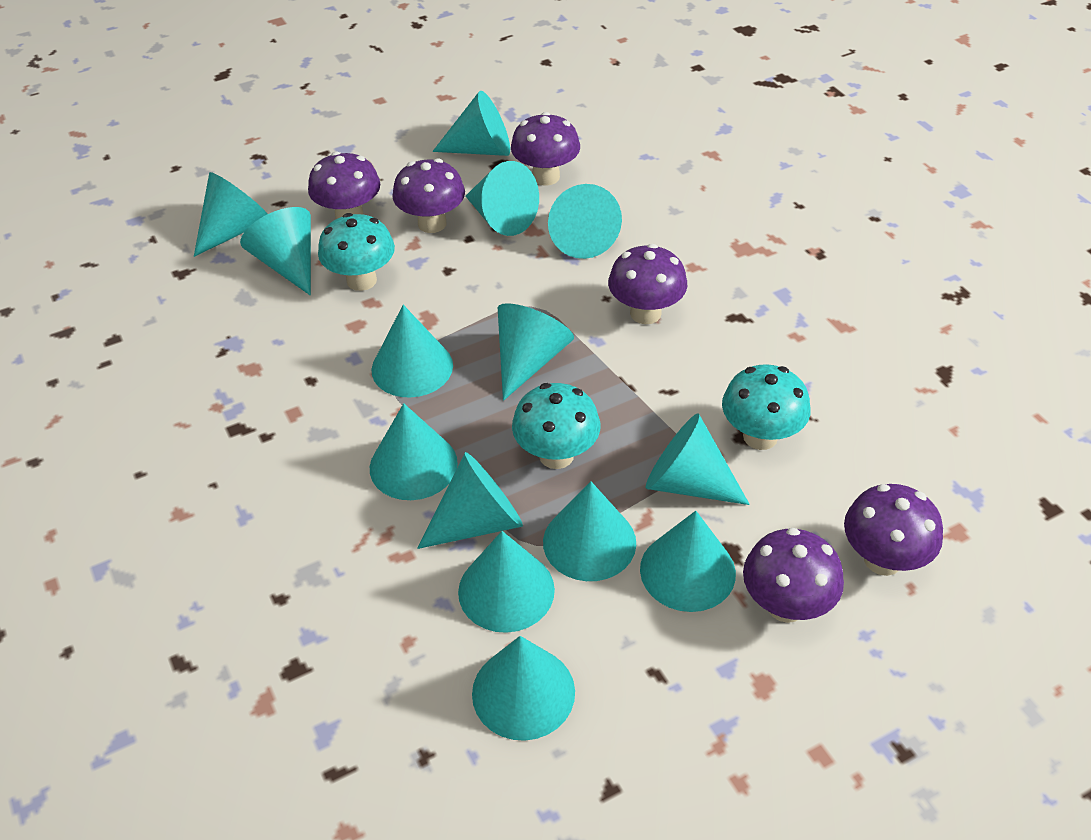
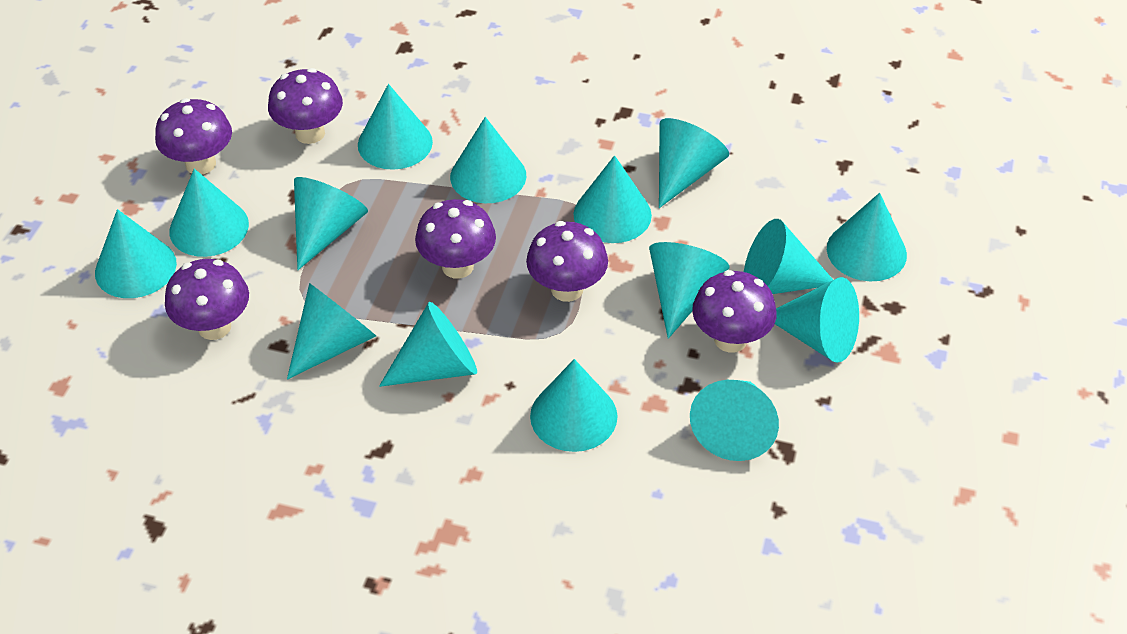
turquoise cone: [194,172,268,257] [240,207,311,295] [370,403,458,500] [372,305,453,398] [417,452,523,549] [432,91,510,156] [458,531,555,633] [465,161,539,236] [472,636,575,741] [497,303,574,401] [543,481,636,581] [548,184,622,259] [640,511,736,612] [646,413,750,505] = 14 -> [95,209,177,298] [170,169,249,257] [287,283,376,380] [294,177,368,270] [358,84,433,170] [379,302,477,387] [450,117,526,203] [530,359,617,452] [573,155,652,243] [649,242,729,339] [659,118,729,208] [690,380,779,461] [744,219,833,294] [775,277,859,363] [827,193,907,281] = 15
turquoise mushroom: [318,213,395,291] [512,383,601,469] [722,364,810,450] = 3 -> none = 0

